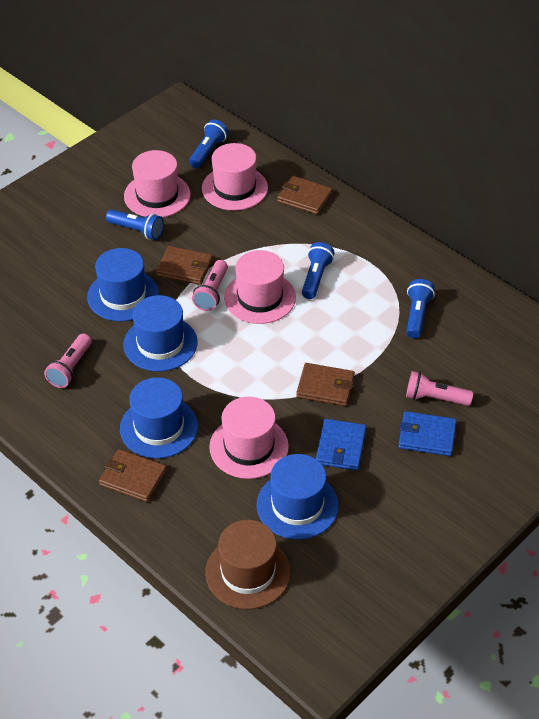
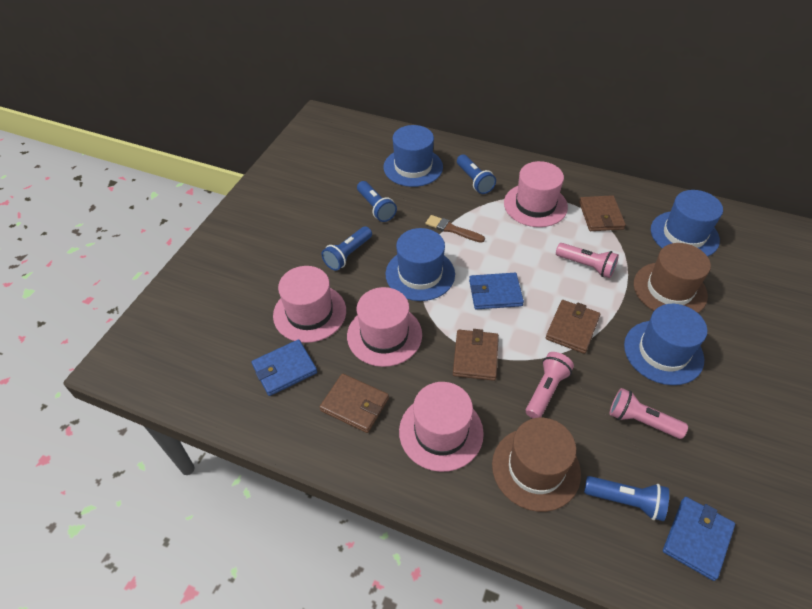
blue wallet: [316,419,366,470] [399,411,456,456] = 2 -> [252,339,317,396] [469,273,524,309] [663,497,735,581] = 3
brown brush: none = 0 -> [425,215,485,243] = 1
brown hat: [205,520,291,609] = 1 -> [492,418,581,512] [634,243,711,313] = 2

